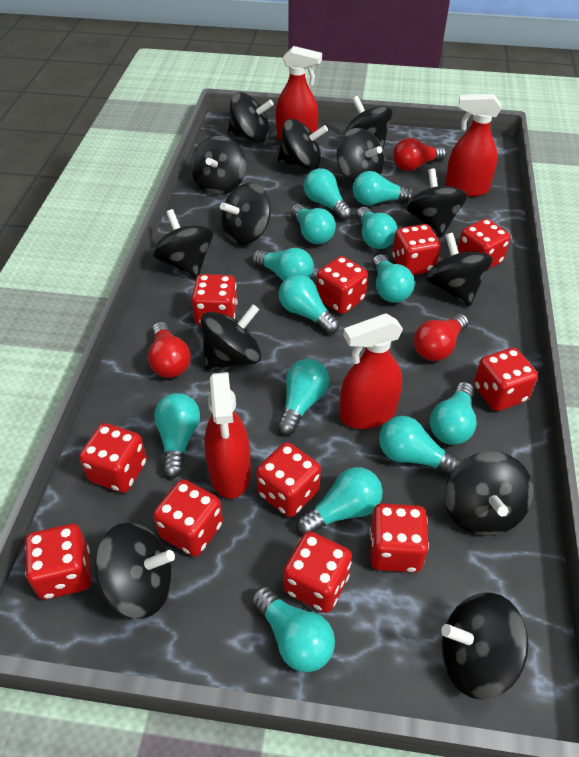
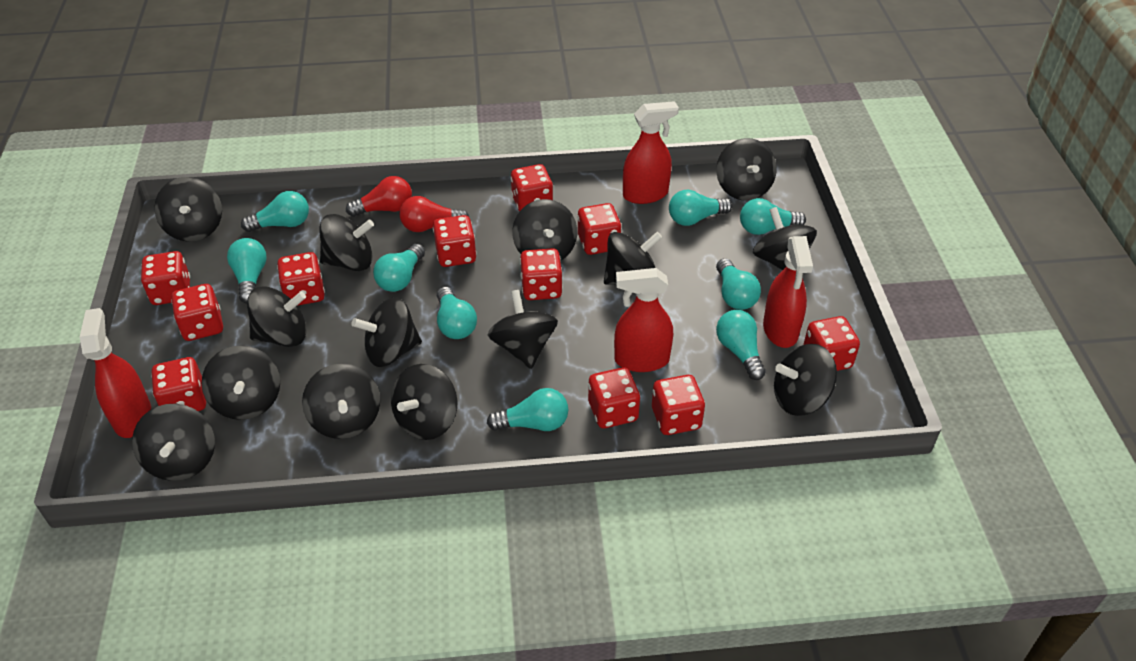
black spinning top: [94,523,175,619] [152,209,213,278] [191,136,246,195] [200,304,261,371] [220,183,271,245] [228,92,274,143] [277,119,328,170] [337,128,385,183] [344,96,393,149] [406,168,467,237] [426,233,493,307] [441,593,529,700] [445,451,533,536] = 13 -> [132,404,215,481] [154,177,222,242] [202,345,280,420] [247,287,307,347] [302,363,380,439] [319,214,374,271] [351,298,422,367] [391,364,457,440] [488,290,558,369] [512,199,577,260] [604,232,662,285] [716,138,777,200] [753,207,817,270] [774,344,837,416] = 14
red light bulb: [148,322,191,378] [393,138,446,171] [414,314,469,361] = 3 -> [346,176,412,217] [400,196,469,232] = 2
turquoise light bulb: [154,393,200,478] [252,248,314,281] [252,586,335,672] [277,359,330,435] [279,274,339,334] [290,204,336,244] [297,467,383,535] [304,168,352,220] [352,171,414,206] [356,207,397,249] [372,254,415,303] [379,416,462,475] [430,382,477,445] = 13 -> [227,238,267,304] [241,191,309,232] [373,243,425,292] [437,287,477,339] [487,388,568,431] [669,190,732,226] [716,258,761,310] [716,310,766,380] [740,198,806,235] = 9

